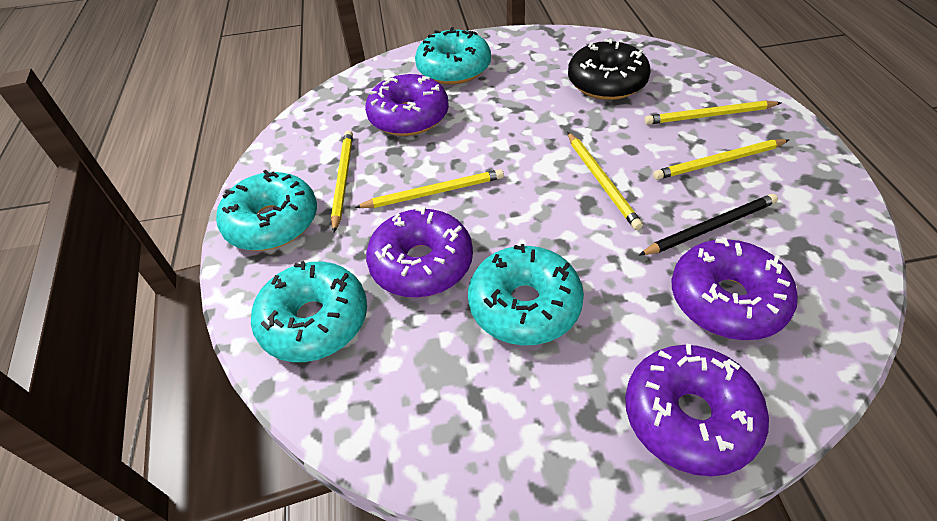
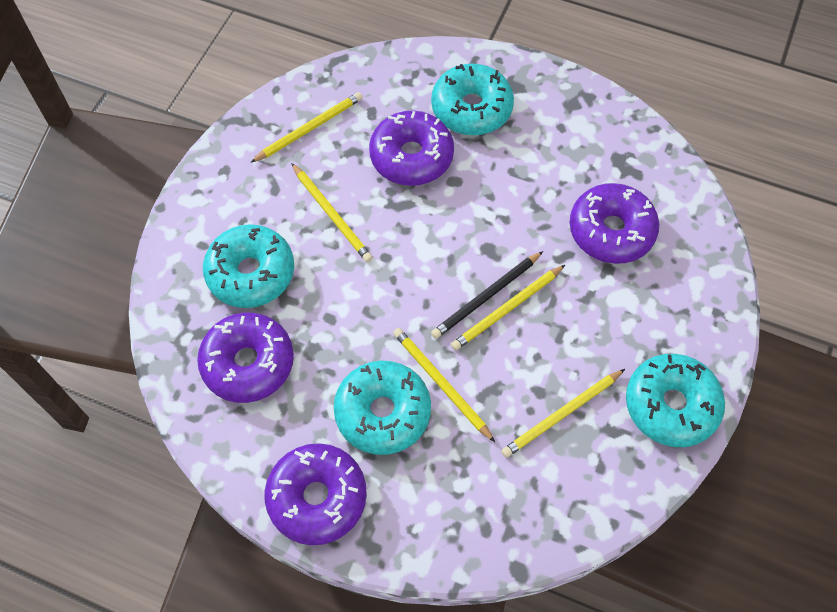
black donut: [568,39,651,100] = 1 -> none = 0

